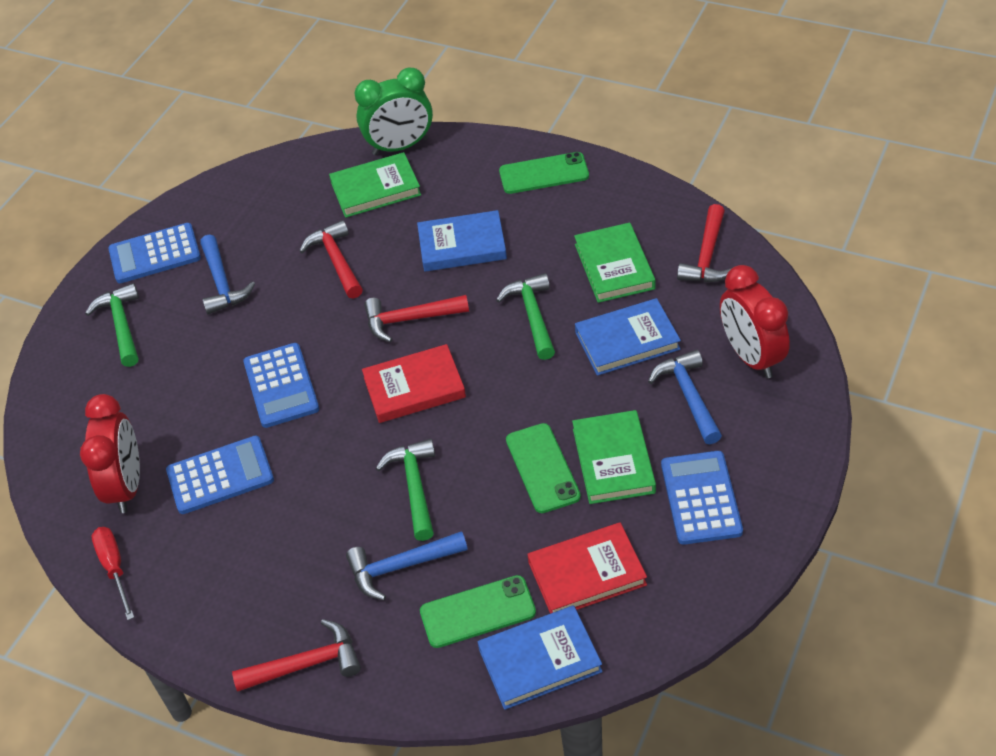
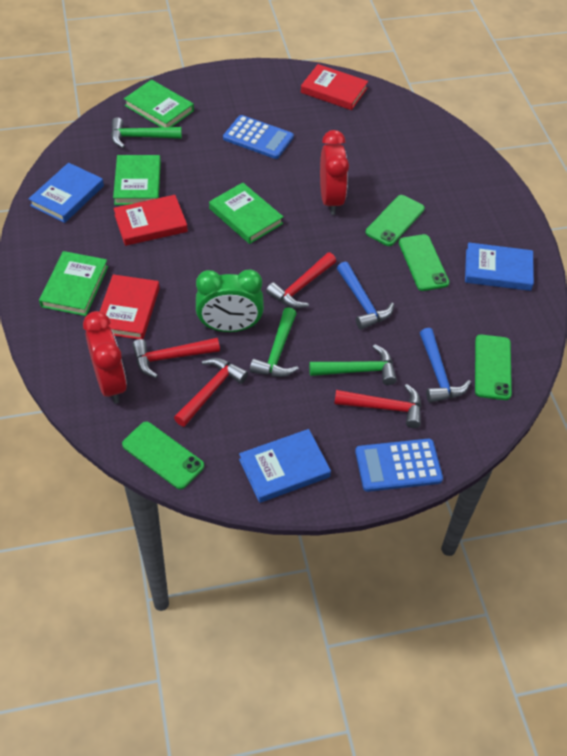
blue calculator: [108,223,201,283] [166,436,274,514] [243,343,319,428] [661,451,743,545] = 4 -> [223,115,294,159] [355,439,443,492] = 2
blue hammer: [200,235,255,315] [346,531,468,600] [648,350,722,444] = 3 -> [337,262,394,330] [420,328,471,403] = 2
green book: [329,152,421,218] [572,410,656,504] [574,223,656,303] = 3 -> [39,251,108,316] [113,155,161,205] [124,80,194,127] [209,183,283,244] = 4
green phone: [420,575,536,648] [499,152,589,194] [506,423,581,513] = 3 -> [122,422,204,489] [365,195,425,246] [399,234,449,291] [475,334,512,400] = 4
red book: [362,344,466,423] [527,523,647,614] = 2 -> [99,274,160,339] [113,195,188,246] [301,64,368,110] = 3
red screwdriver: [92,527,134,620] = 1 -> none = 0

